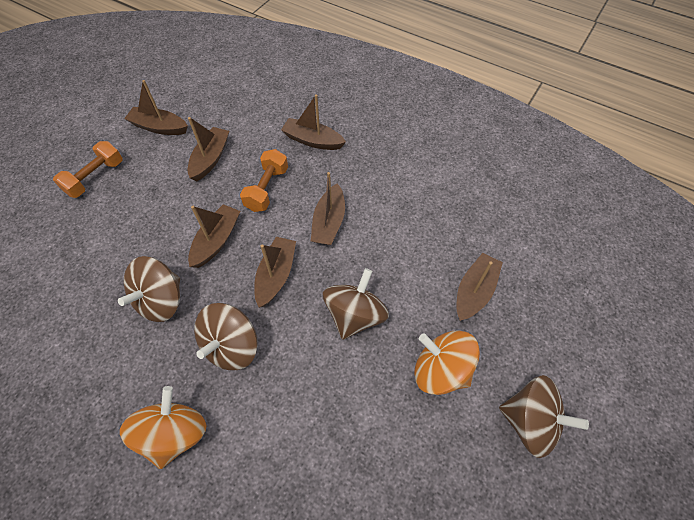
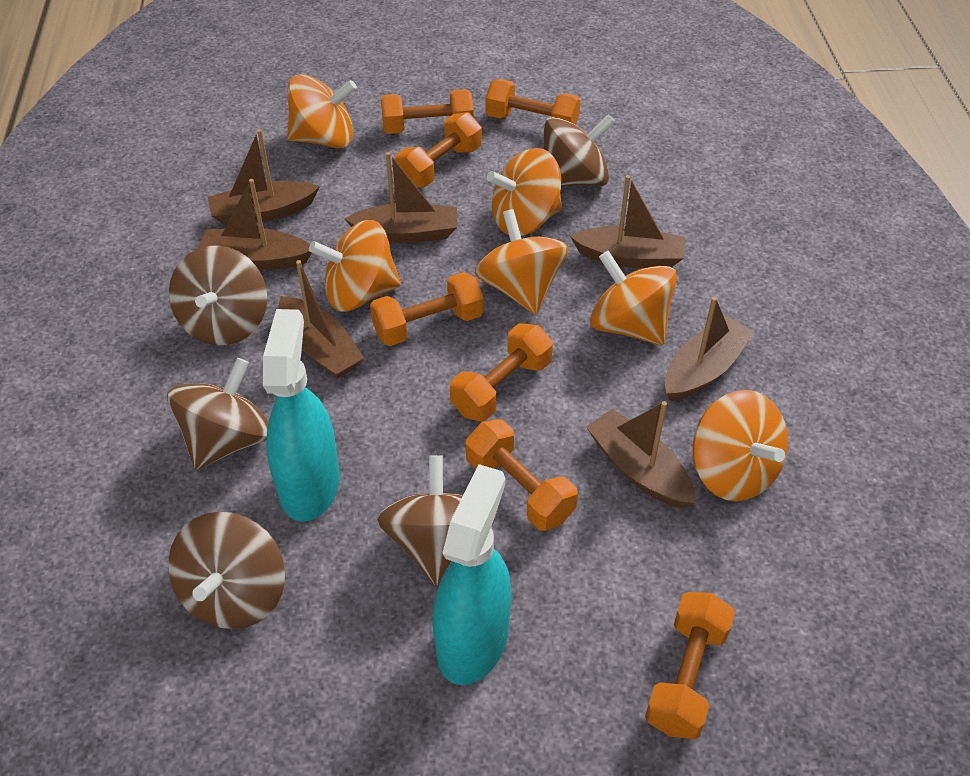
brown spinning top: [118,256,180,322] [194,303,258,370] [323,268,389,340] [499,375,589,458] = 4 -> [167,358,269,470] [168,512,285,629] [169,245,267,345] [377,455,496,586] [544,114,615,186] = 5
orange dumbbell: [53,141,123,198] [240,149,288,212] = 2 -> [370,272,484,346] [381,89,474,134] [395,112,482,188] [450,323,553,421] [466,419,578,531] [485,79,581,124] [645,592,735,739] = 7
orange spinning top: [120,386,206,469] [414,330,480,395] = 2 -> [287,74,357,148] [309,220,401,312] [475,209,569,314] [487,148,562,236] [590,251,677,345] [693,390,788,501] = 6
turquoise spray bottle: none = 0 -> [263,309,340,522] [433,464,511,685] = 2

